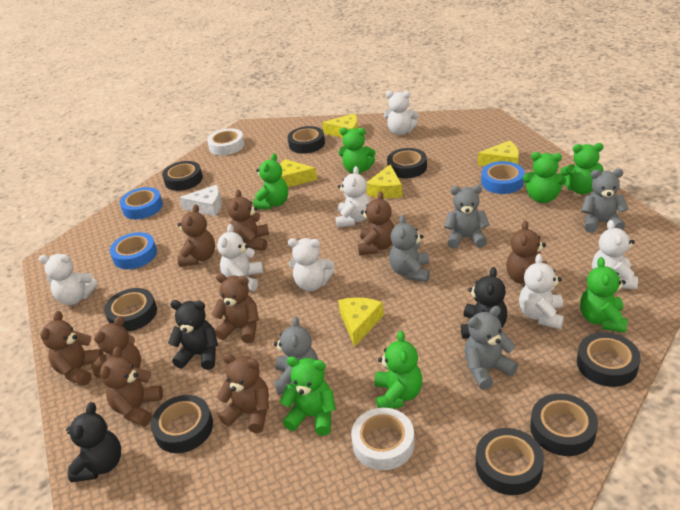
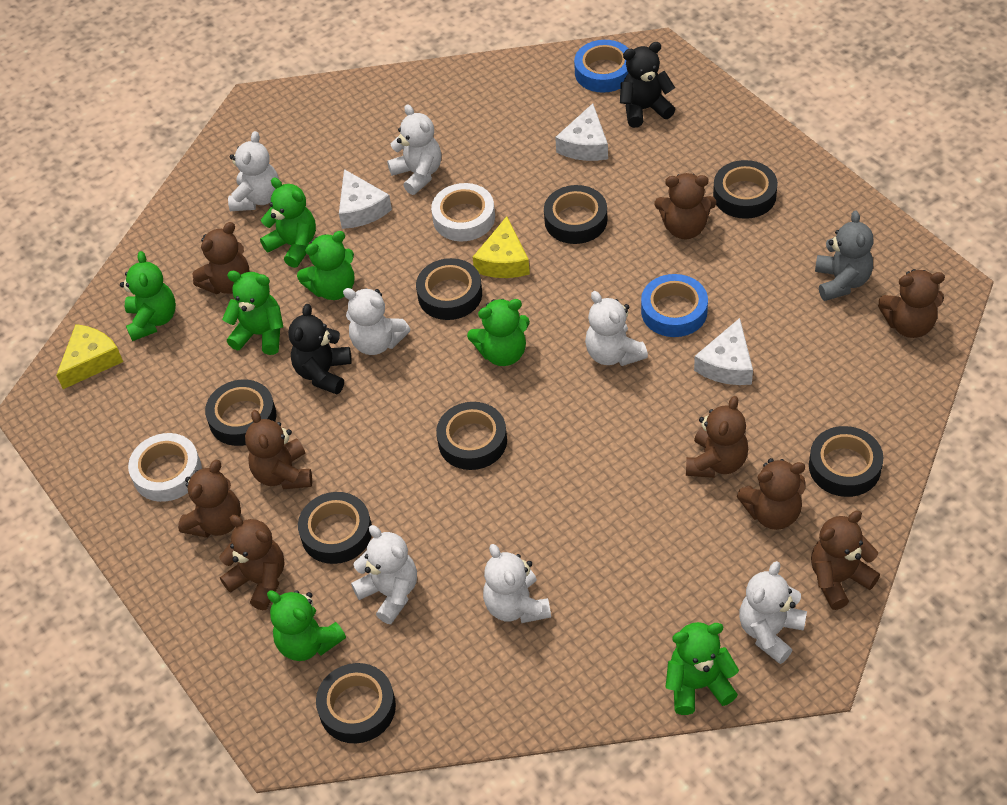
black teddy bear: [66,402,121,482] [168,300,218,370] [461,267,507,338] = 3 -> [288,304,351,394] [620,42,675,128] = 2
blue tape: [110,232,157,269] [120,187,163,219] [481,161,525,194] = 3 -> [574,40,629,93] [641,274,708,337] = 2
grey teddy bear: [274,316,318,395] [389,215,430,282] [444,185,490,249] [464,306,518,390] [581,169,629,233] = 5 -> [815,211,873,301] = 1
white cheese: [179,185,222,216] = 1 -> [339,169,392,229] [555,103,608,161] [694,318,753,385] = 3
yellow cheese: [280,159,317,187] [322,113,358,138] [338,297,384,347] [366,164,402,198] [478,140,519,166] = 5 -> [56,324,123,389] [473,216,530,278] = 2

